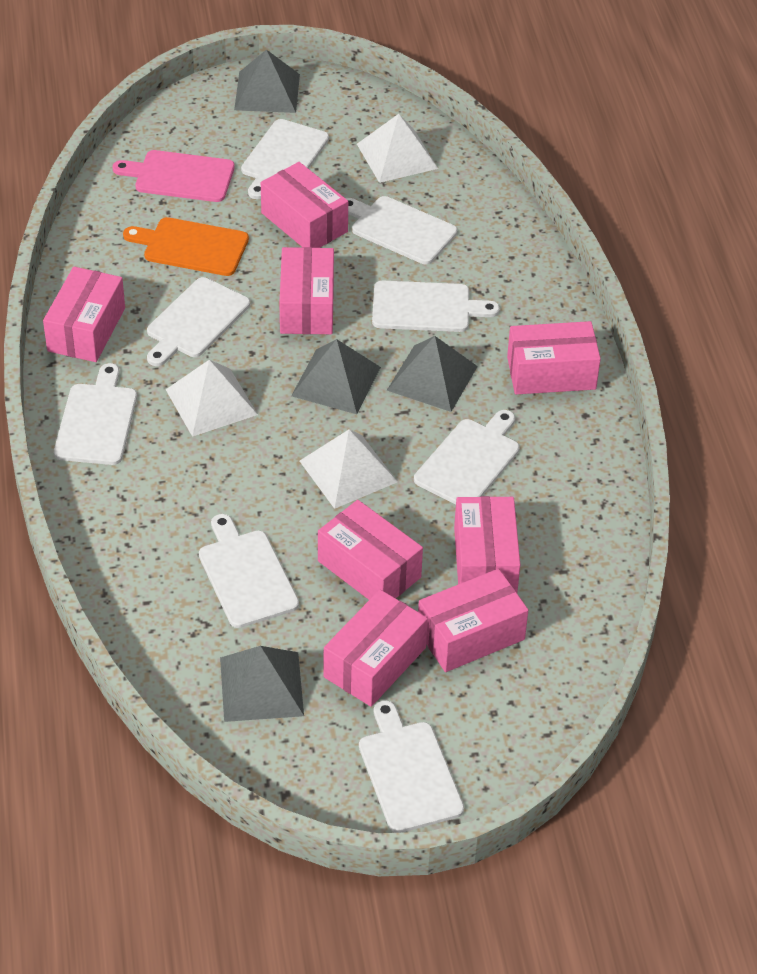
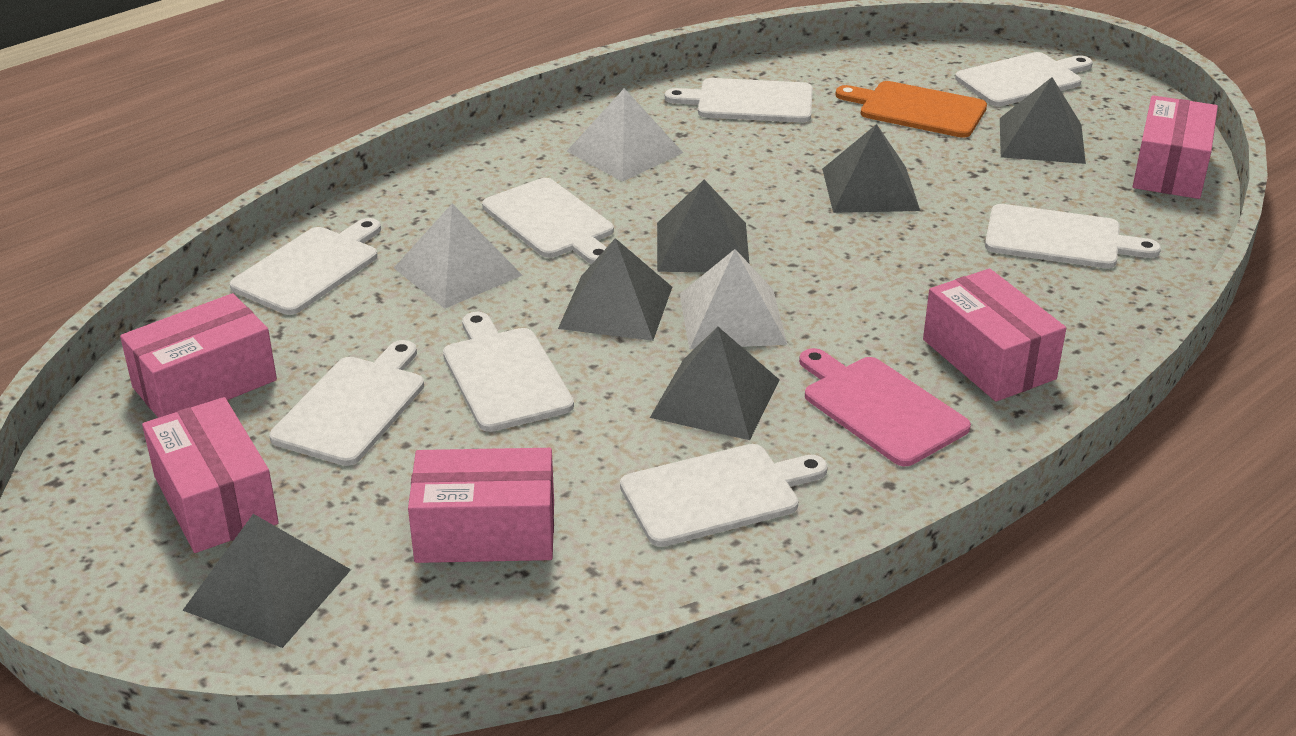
grey pyramid: [220,646,304,722] [234,50,300,113] [291,339,381,414] [387,336,478,412] = 4 -> [182,514,351,648] [558,238,672,341] [650,327,779,440] [657,180,749,272] [822,124,920,213] [1000,77,1086,164] = 6
pink box: [43,267,125,362] [261,162,348,248] [279,247,334,334] [318,500,423,600] [324,590,428,707] [418,569,528,672] [454,496,520,593] [507,321,601,395] = 8 -> [120,293,277,418] [142,397,279,553] [408,448,554,563] [923,269,1066,402] [1133,95,1218,199] = 5

